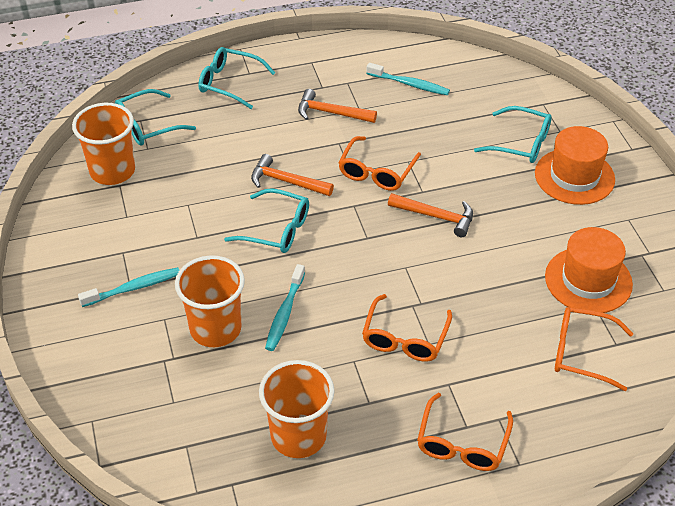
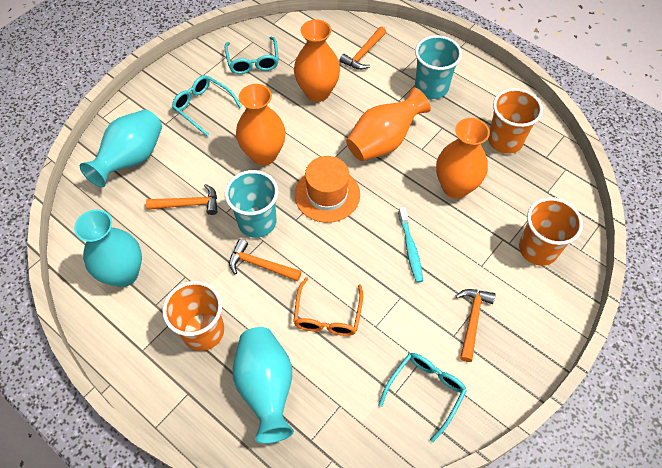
orange glasses: [338,136,421,191] [362,294,452,362] [417,393,513,471] [555,307,634,391] = 4 -> [293,277,363,336] = 1
orange hammer: [251,154,334,196] [298,89,377,123] [388,193,473,237] = 3 -> [146,184,217,215] [229,239,302,281] [340,26,386,70] [456,289,495,362] = 4
orange hat: [535,126,615,205] [545,227,633,313] = 2 -> [295,156,360,223] = 1
orange vase: none = 0 -> [236,84,286,165] [294,19,340,102] [346,87,431,161] [436,118,490,199] = 4
turquoise cup: none = 0 -> [225,170,278,238] [415,35,462,99] = 2
turquoise glasses: [115,89,196,146] [198,47,275,109] [224,188,309,253] [474,106,552,163] = 4 -> [172,75,242,136] [224,36,279,74] [379,353,467,442] = 3
turquoise toothbrush: [78,267,179,307] [265,264,305,351] [366,63,450,95] = 3 -> [398,207,423,283] = 1
turquoise vase: none = 0 -> [74,209,142,287] [80,110,162,188] [233,327,294,444] = 3

